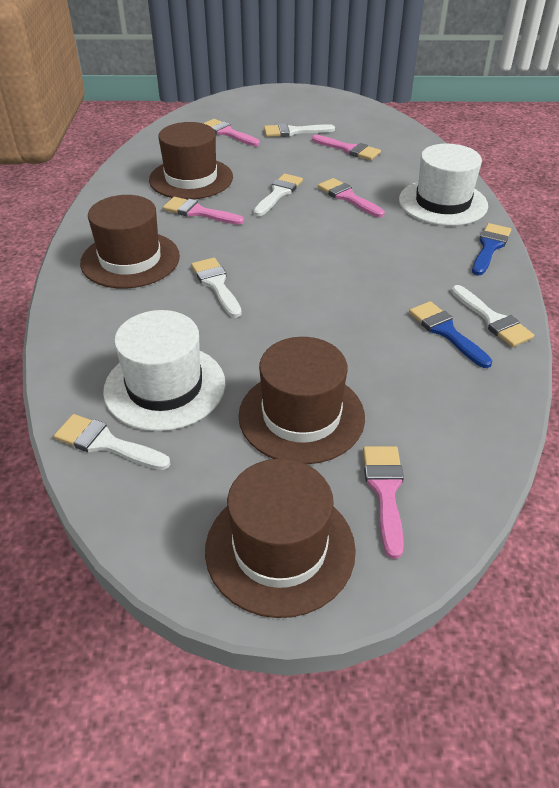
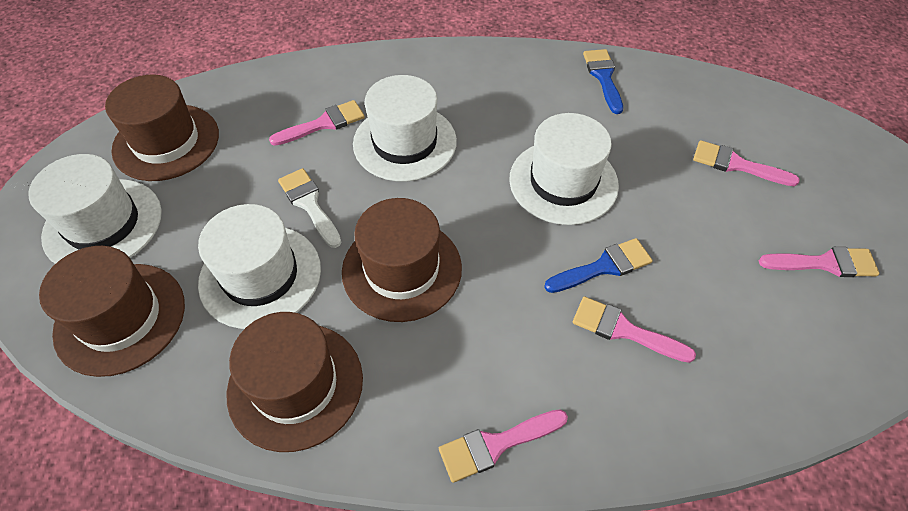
white brush: [54,414,171,470] [191,258,242,318] [253,173,303,216] [264,123,335,137] [451,285,534,347] = 5 -> [278,168,341,248] = 1
white hat: [103,310,225,431] [399,144,488,226] = 2 -> [28,154,162,264] [198,204,321,329] [353,75,457,182] [509,113,619,225] = 4

